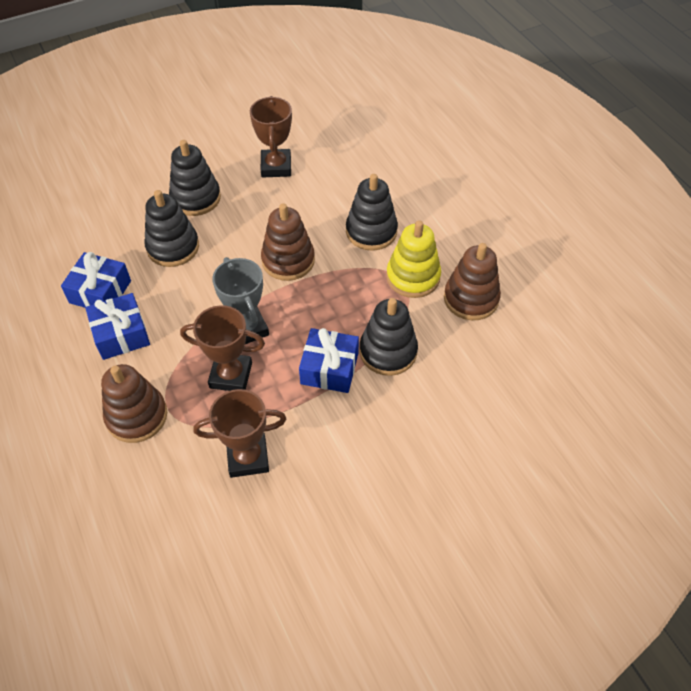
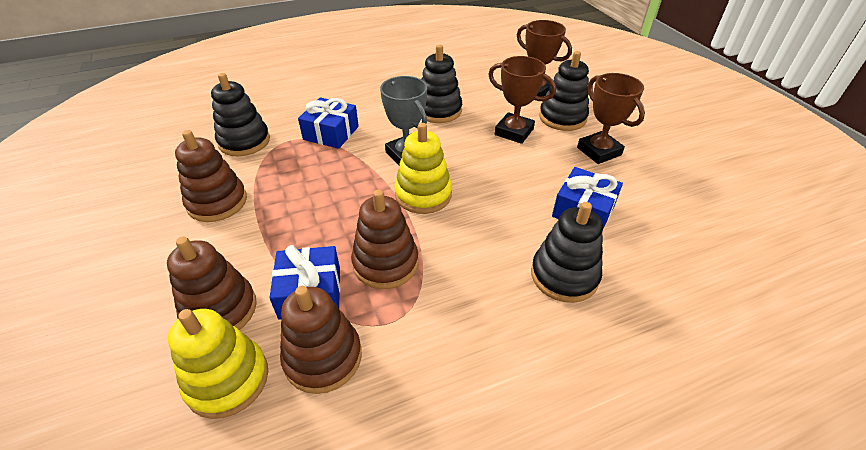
brown stacking toy: [101,364,167,443] [261,203,315,281] [444,243,501,320] = 3 -> [167,236,257,330] [175,130,247,222] [280,286,362,394] [351,190,418,289] = 4
yellow stacking toy: [386,220,441,298] = 1 -> [168,309,268,419] [394,123,452,214] = 2

